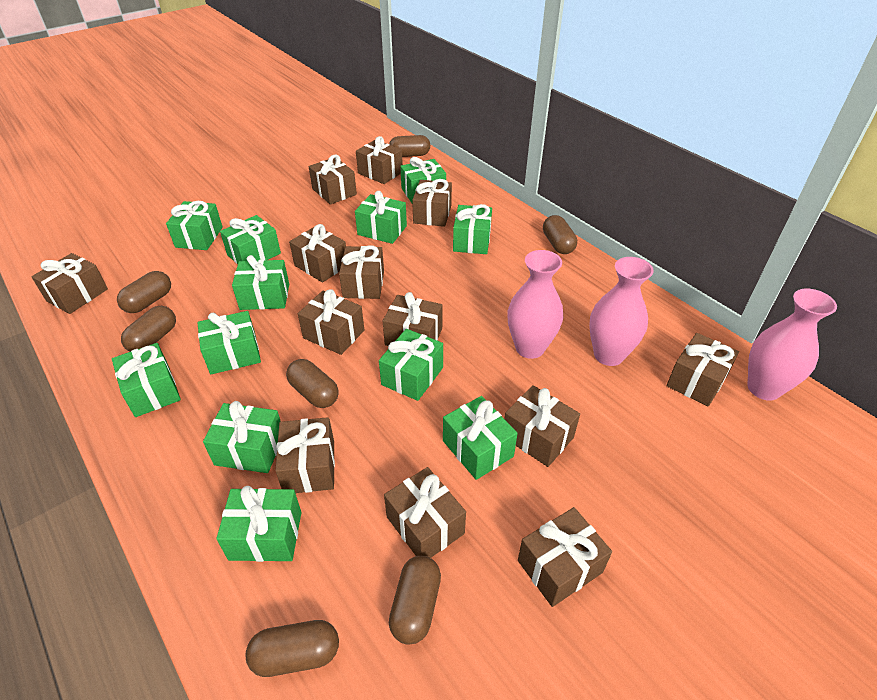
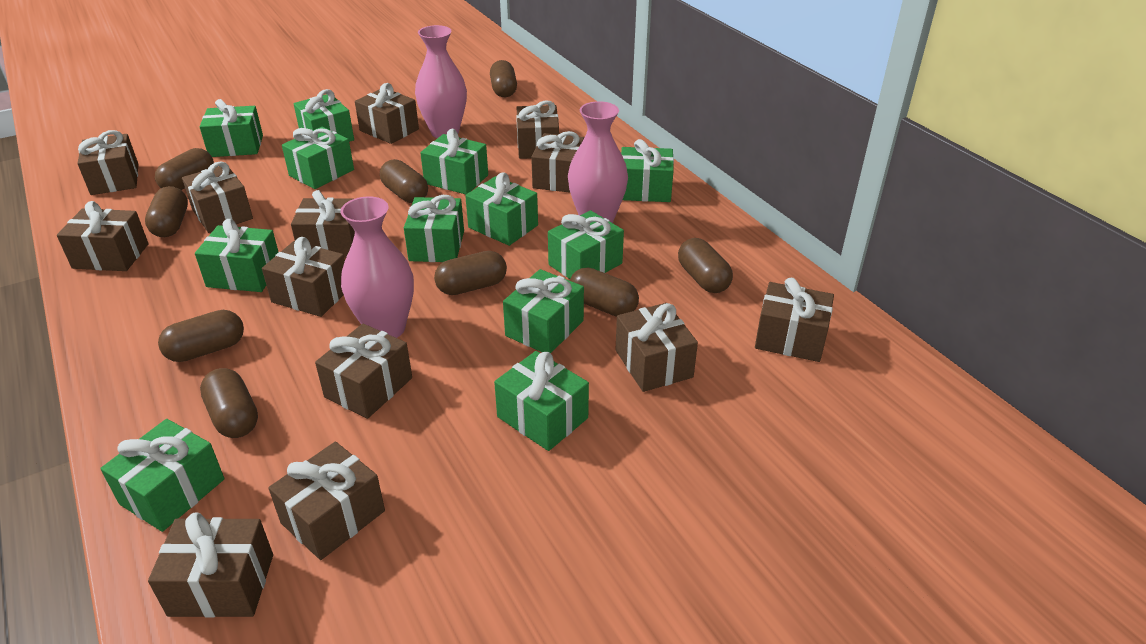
brown capsule: [117,271,171,313] [121,306,176,352] [246,620,339,677] [286,359,339,408] [389,135,430,157] [389,556,441,645] [543,215,577,254] = 7 -> [145,186,188,237] [155,148,214,190] [158,310,244,362] [200,368,258,438] [380,159,428,203] [434,251,507,295] [490,60,517,97] [570,267,639,317] [678,238,733,293] = 9

